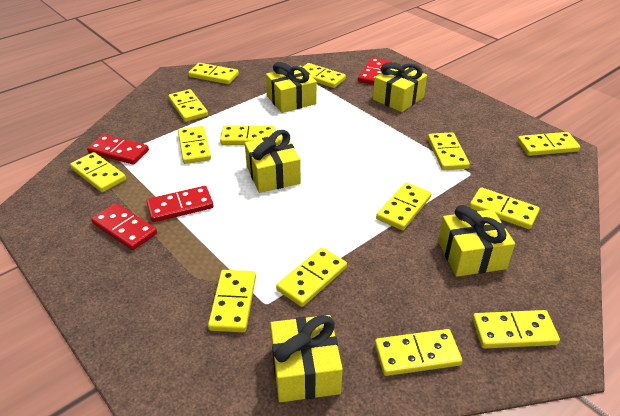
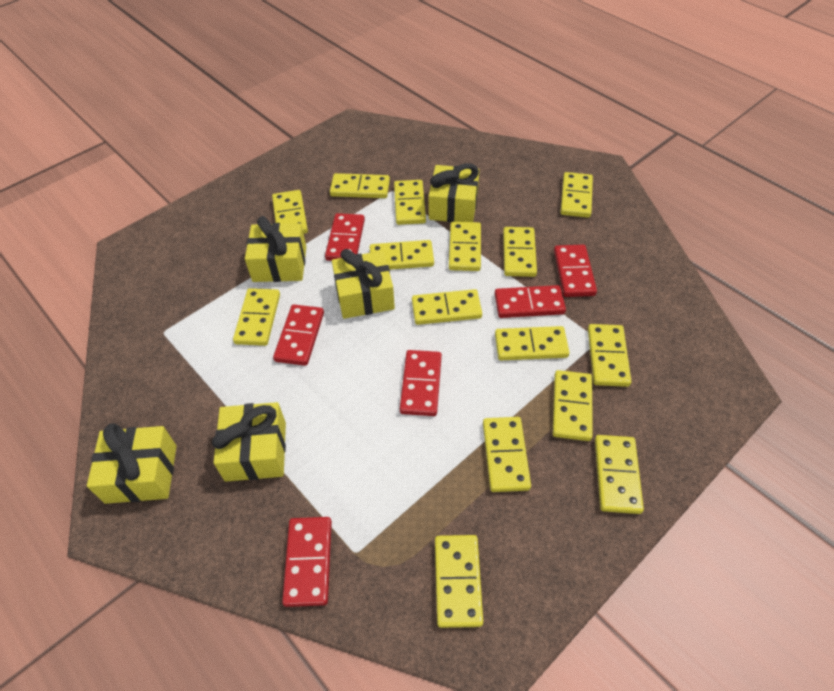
red domino: [87,134,149,165] [91,203,157,250] [146,186,214,222] [358,58,392,85] = 4 -> [273,304,324,366] [282,517,332,607] [325,213,365,261] [400,350,442,416] [495,285,566,318] [554,245,597,297] = 6
yellow domino: [70,152,126,192] [168,89,208,122] [178,126,211,164] [188,63,239,84] [208,270,256,332] [220,126,275,145] [276,247,347,307] [303,63,346,88] [375,329,462,376] [376,182,431,230] [428,132,470,170] [469,187,540,229] [472,310,560,348] [517,132,580,156] = 14 -> [233,288,280,346] [272,190,308,234] [330,173,390,198] [370,240,434,270] [394,180,426,225] [412,289,482,325] [435,535,483,628] [449,222,481,271] [483,417,531,492] [495,326,570,360] [503,227,537,277] [553,370,593,441] [561,172,593,218] [588,324,632,387] [595,435,644,514] = 15

